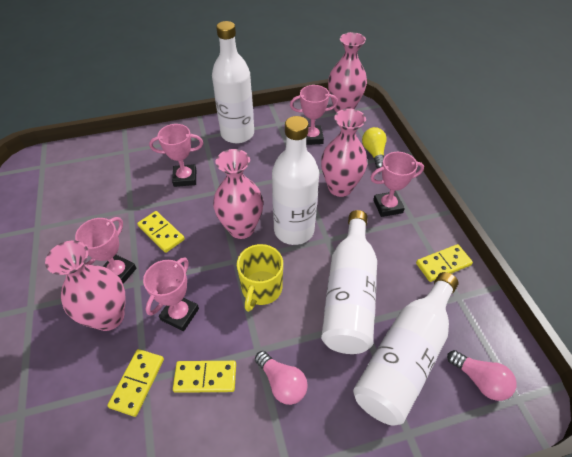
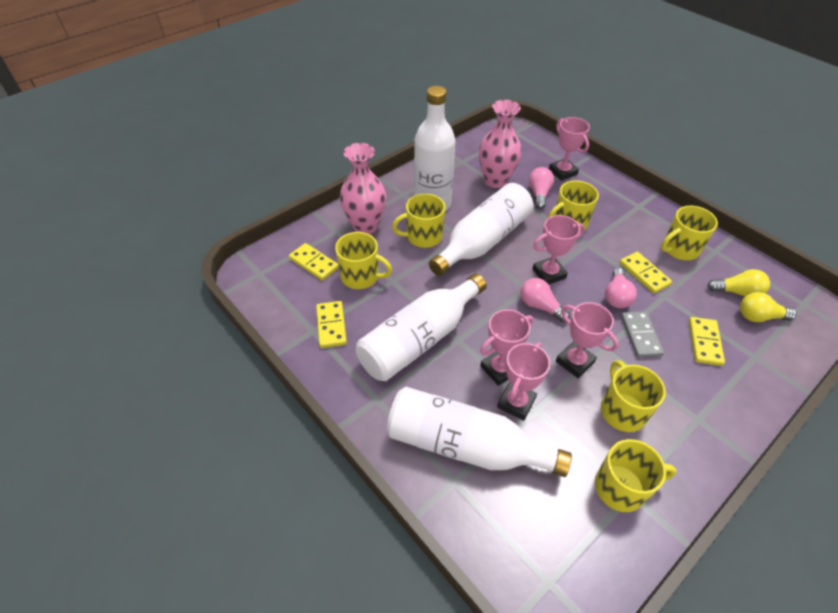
grey domino: none = 0 -> [621,311,664,358] = 1
pink light bulb: [255,351,308,405] [447,350,516,401] = 2 -> [521,278,570,322] [529,167,554,209] [605,268,637,308] = 3
pink vase: [45,241,125,331] [213,149,263,239] [321,108,367,197] [328,32,367,112] = 4 -> [340,143,386,234] [479,100,522,188] = 2
yellow light bulb: [362,127,387,168] = 1 -> [707,269,770,297] [740,292,797,322] = 2
yellow mug: [237,244,283,312] = 1 -> [335,232,392,289] [392,194,445,248] [548,180,599,231] [595,439,677,512] [601,360,666,432] [661,206,718,260] = 6

